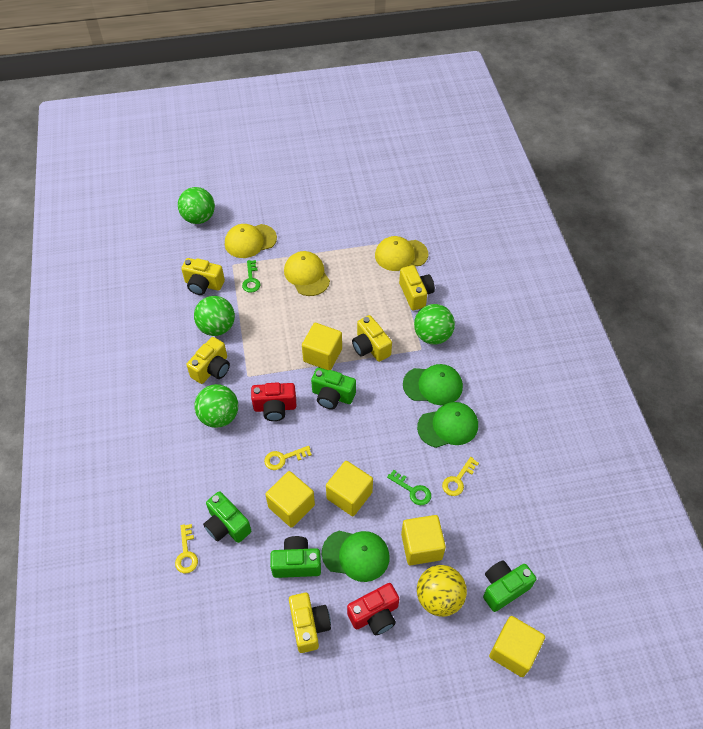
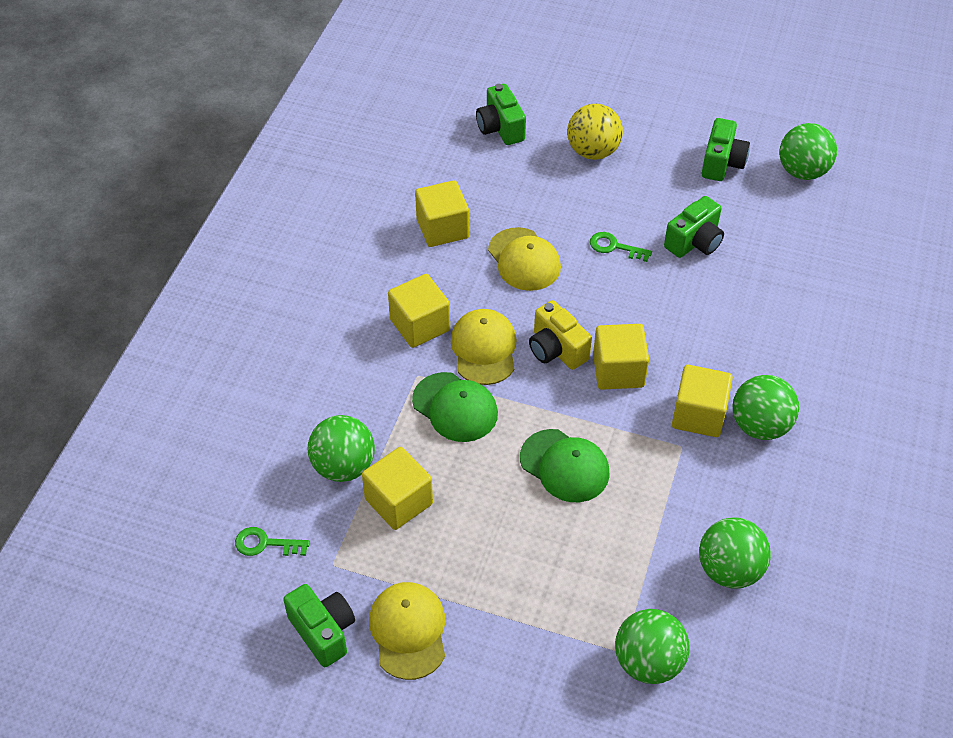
green ball: [178,187,215,224] [194,296,235,336] [194,384,238,428] [414,304,455,345] = 4 -> [308,415,375,482] [615,609,690,684] [699,517,771,588] [733,375,799,440] [779,123,837,180] = 5
green cap: [322,531,390,582] [403,364,463,405] [417,402,478,448] = 3 -> [412,372,498,442] [520,429,610,502] = 2
red camera: [251,382,296,421] [347,583,399,635] = 2 -> none = 0
yellow camera: [181,258,225,295] [186,337,230,384] [289,593,331,653] [352,315,392,362] [399,265,435,310] = 5 -> [529,300,592,370] = 1
yellow key: [175,524,198,573] [264,446,312,470] [442,457,479,496] = 3 -> none = 0

